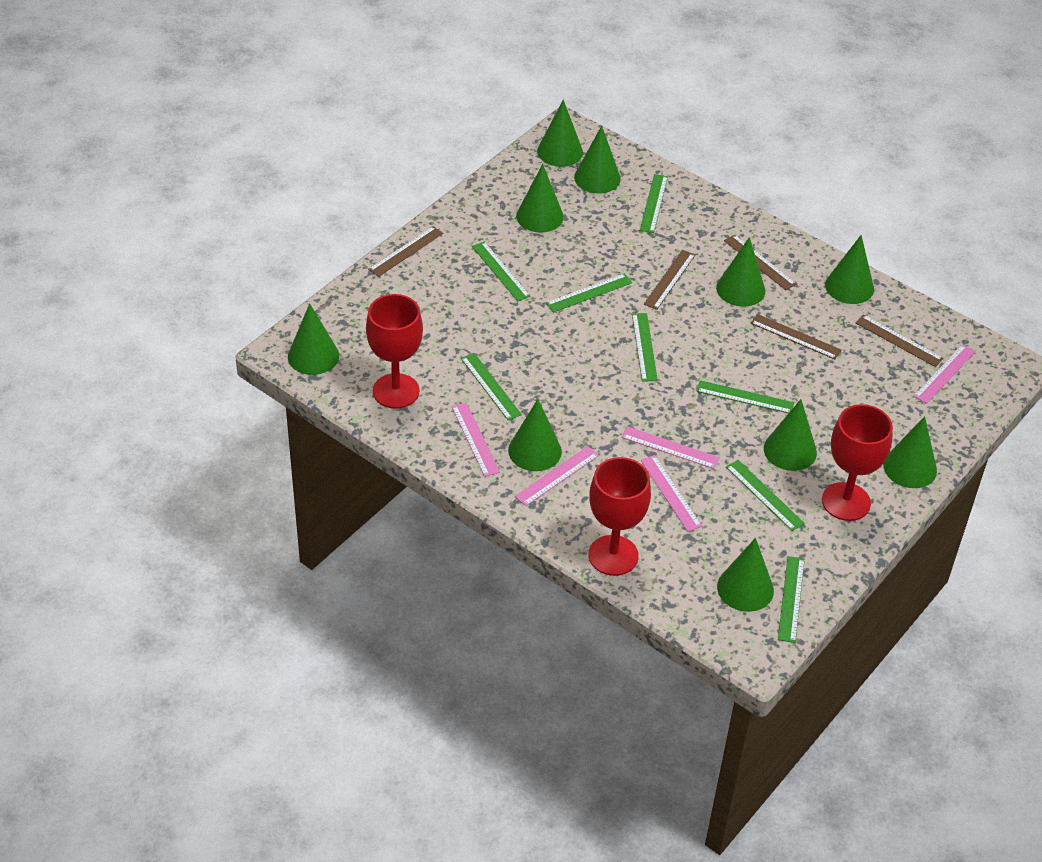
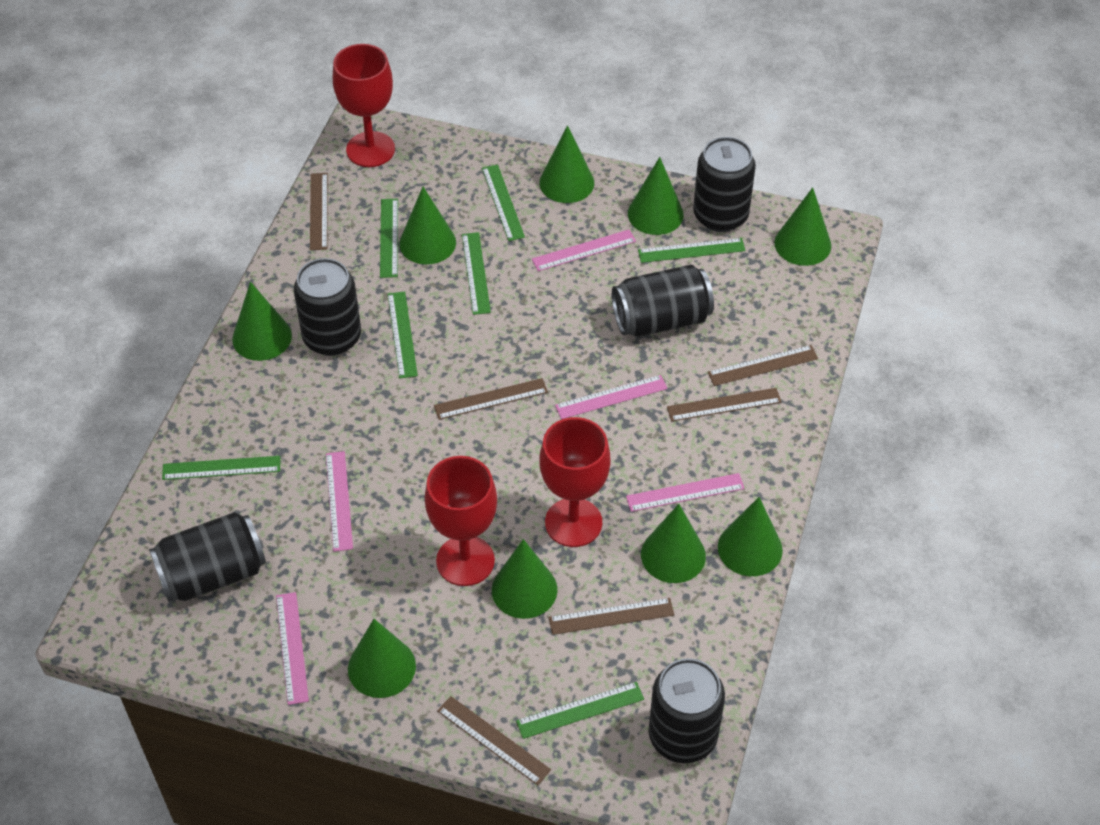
black can: none = 0 -> [149,512,266,602] [294,258,361,356] [612,264,714,337] [649,658,725,763] [693,137,756,232] = 5
brown ruler: [368,226,443,277] [644,250,695,310] [724,235,796,290] [751,314,842,359] [856,315,943,367] = 5 -> [310,173,328,250] [434,378,548,420] [437,696,551,785] [549,598,674,635] [667,388,781,421] [708,345,818,386] = 6
green cone: [288,303,339,375] [508,399,562,471] [516,164,564,233] [537,100,583,167] [574,126,621,193] [716,237,765,307] [717,538,774,612] [764,399,817,471] [825,235,874,304] [883,416,937,488] = 10 -> [232,282,292,361] [348,619,416,698] [399,187,456,265] [492,539,558,619] [539,125,594,203] [628,157,684,235] [641,504,706,583] [718,497,783,576] [774,187,831,266] = 9
green ruler: [461,353,522,421] [472,241,531,301] [546,273,632,313] [632,313,658,382] [640,174,668,233] [696,380,794,413] [726,460,805,531] [778,556,805,643] = 8 -> [162,456,280,480] [380,199,398,278] [387,291,418,378] [462,232,491,315] [482,164,525,241] [516,682,644,739] [638,238,746,263] = 7

